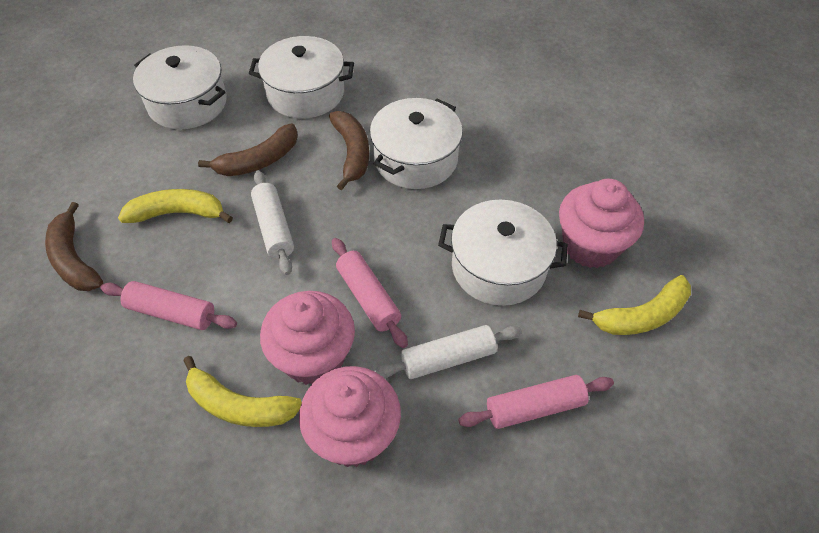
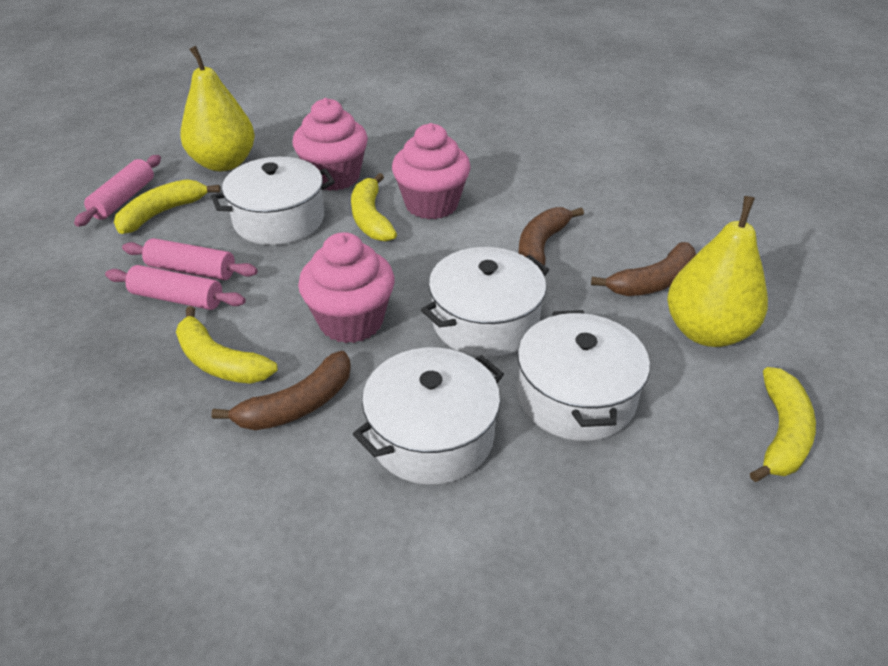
white rolling pin: [251,170,294,275] [374,325,522,379] = 2 -> none = 0
yellow banana: [118,189,233,223] [183,356,302,427] [578,275,691,335] = 3 -> [114,179,220,234] [176,306,278,384] [351,173,397,242] [750,367,816,482] = 4
yellow pear: none = 0 -> [180,46,255,171] [667,196,768,347] = 2

